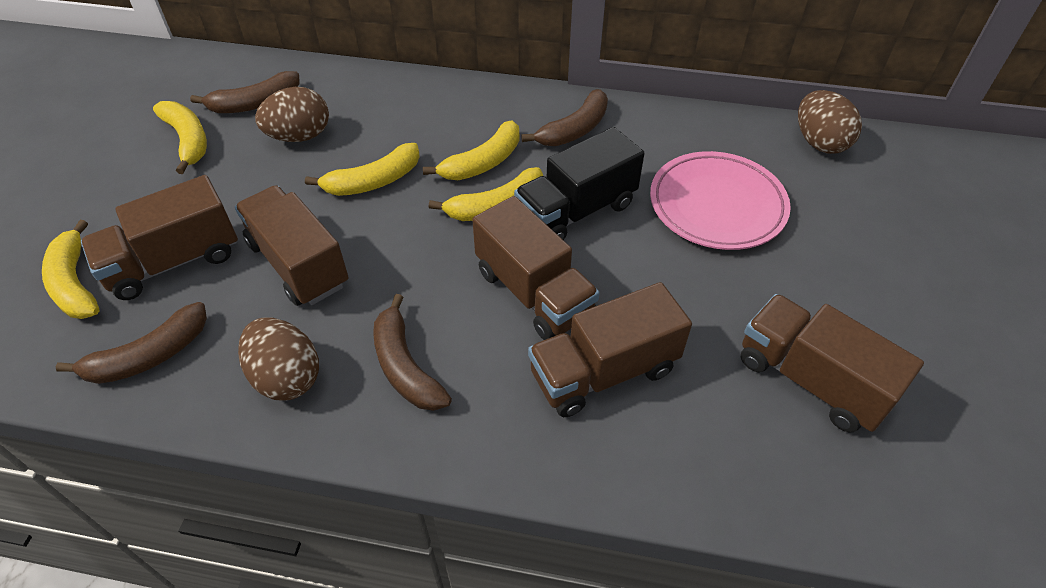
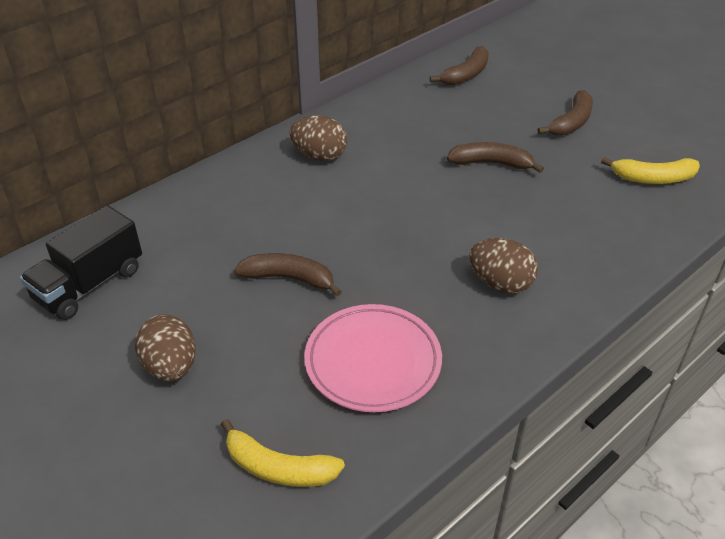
brown truck: [81,175,238,300] [235,185,349,306] [472,196,600,340] [528,282,692,417] [741,294,924,433] = 5 -> none = 0
yellow banana: [42,220,100,319] [153,101,207,174] [305,143,420,196] [423,120,519,180] [429,167,543,221] = 5 -> [221,419,345,487] [601,157,700,184] = 2

